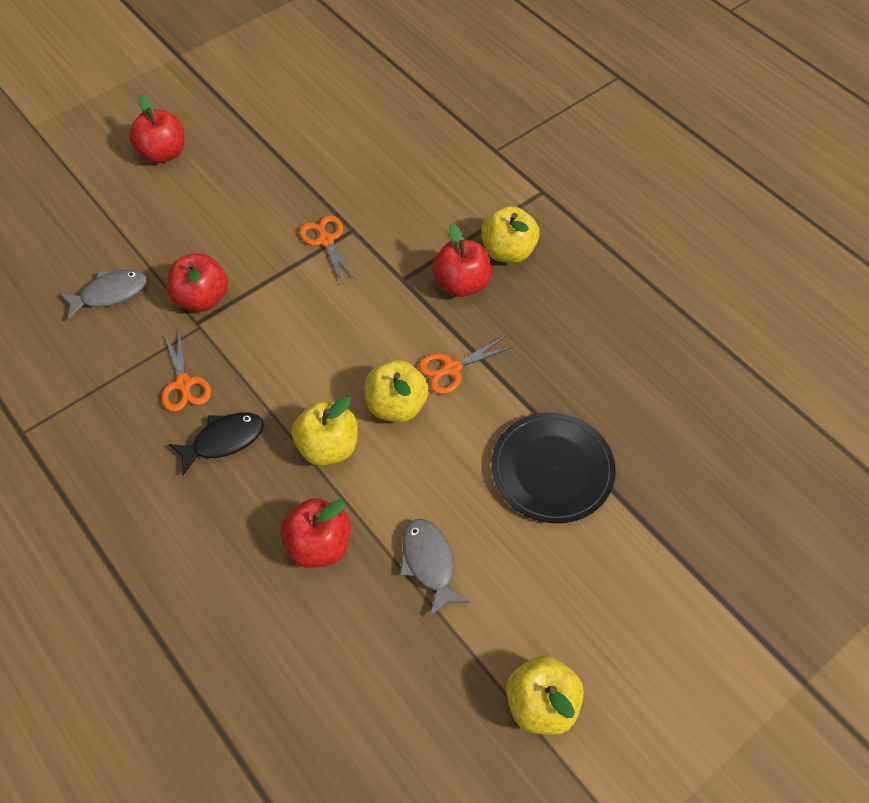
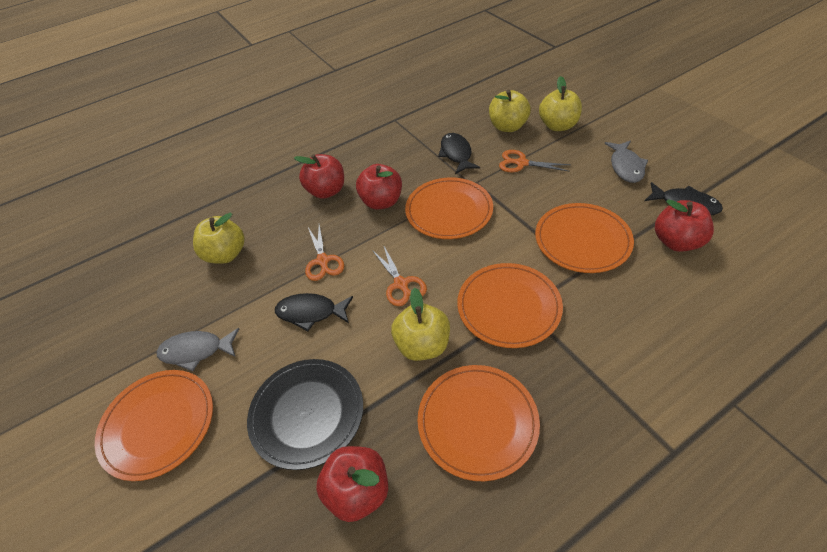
black fish: [169,412,264,475] = 1 -> [275,293,353,331] [438,133,480,174] [644,182,723,215] = 3
orange plate: none = 0 -> [95,370,213,481] [405,177,493,239] [417,365,540,481] [457,263,563,348] [535,203,634,273] = 5

